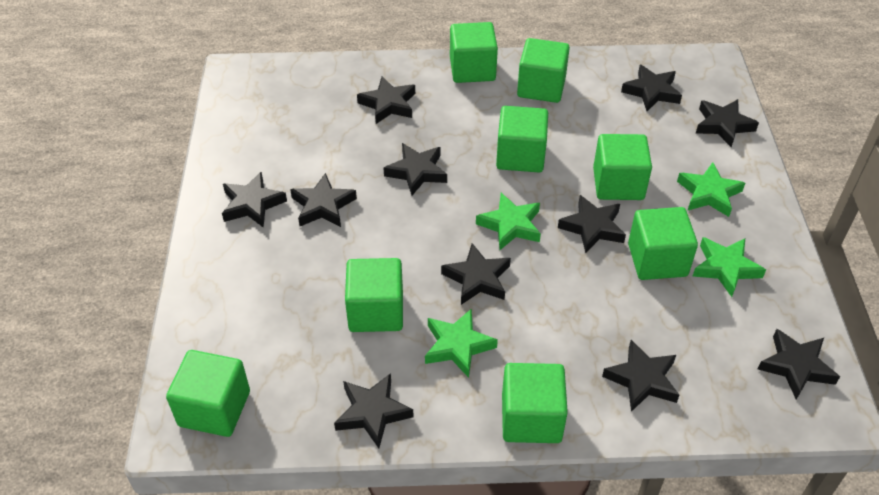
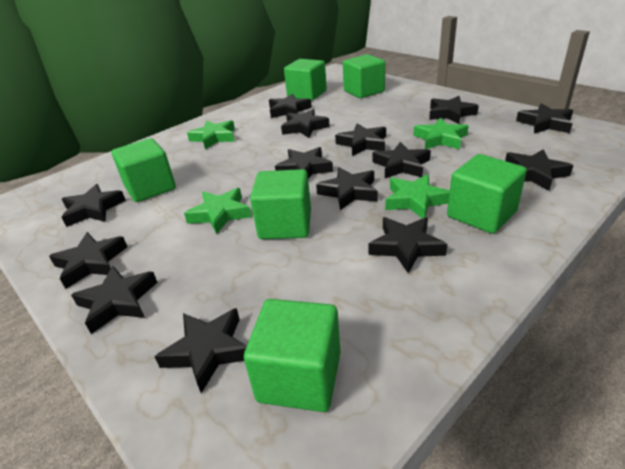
black star: [222,172,287,228] [290,173,357,227] [334,373,414,448] [357,77,415,124] [384,143,447,195] [441,243,511,305] [558,195,626,253] [602,340,679,412] [621,65,682,111] [696,99,759,147] [758,329,840,400] = 11 -> [49,232,127,289] [61,184,126,227] [71,266,158,334] [155,308,247,393] [269,93,312,118] [275,147,333,179] [281,109,330,138] [316,167,378,210] [335,123,386,156] [369,217,447,274] [372,142,431,178] [429,96,479,124] [505,149,573,191] [516,103,573,134] = 14
green cube: [166,350,250,437] [345,258,403,332] [450,22,498,83] [496,106,548,172] [502,363,568,443] [517,38,570,103] [593,134,652,200] [628,207,698,280] = 8 -> [112,138,176,202] [244,299,341,412] [250,169,311,239] [284,59,327,101] [343,54,385,98] [447,154,527,234] = 6

